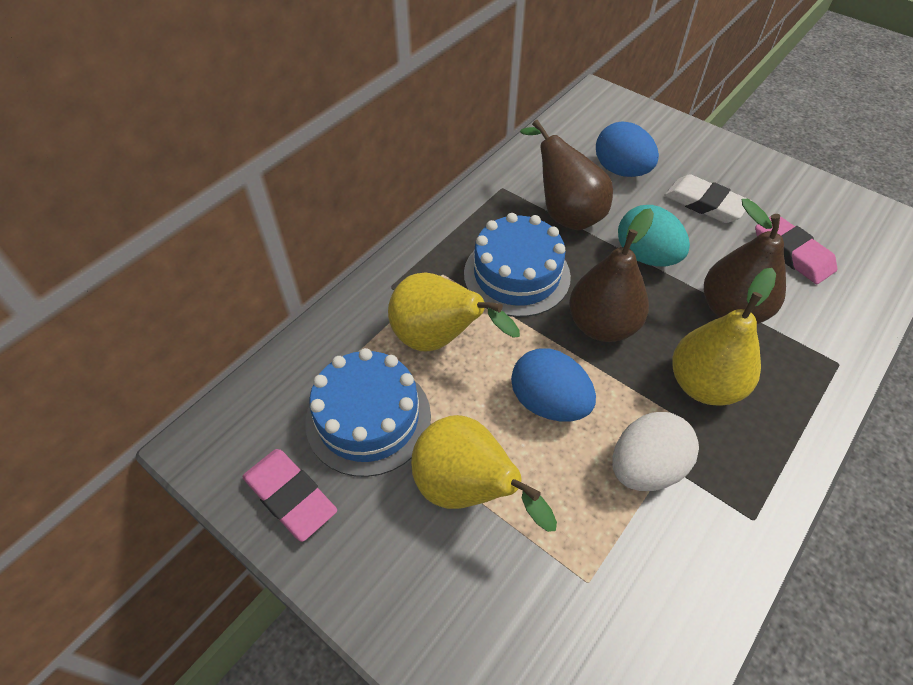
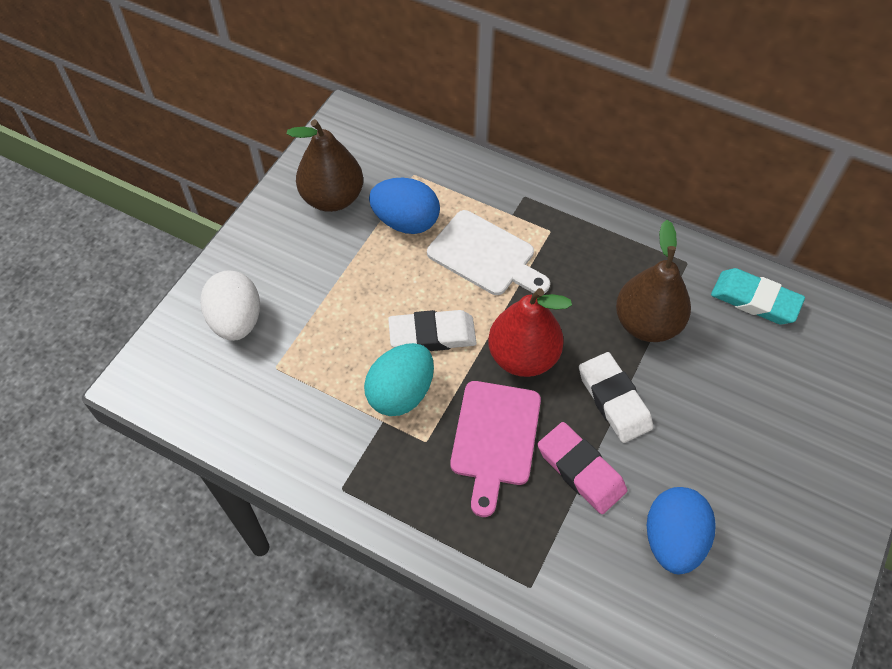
blue cake: [305,348,431,477] [464,213,571,317] = 2 -> none = 0
brown pear: [520,120,613,231] [569,208,654,342] [704,199,786,324] = 3 -> [287,119,363,212] [616,220,691,342] = 2
pink cutting board: none = 0 -> [450,381,541,517] = 1
pink eraser: [242,449,337,542] [755,216,837,284] = 2 -> [538,422,627,514] = 1
red pear: none = 0 -> [488,288,572,377] = 1
turquoise eraser: none = 0 -> [711,268,805,324] = 1
white cutting board: none = 0 -> [427,210,550,295] = 1
white eraser: [664,174,750,223] = 1 -> [388,310,477,351] [579,352,653,443] = 2
yellow pear: [388,272,520,351] [411,415,557,532] [672,268,776,406] = 3 -> none = 0

